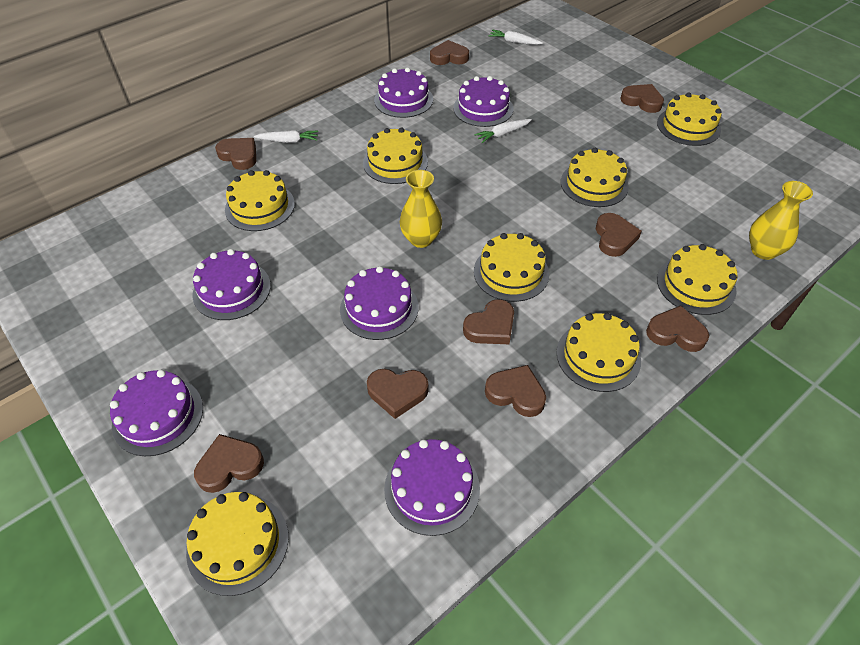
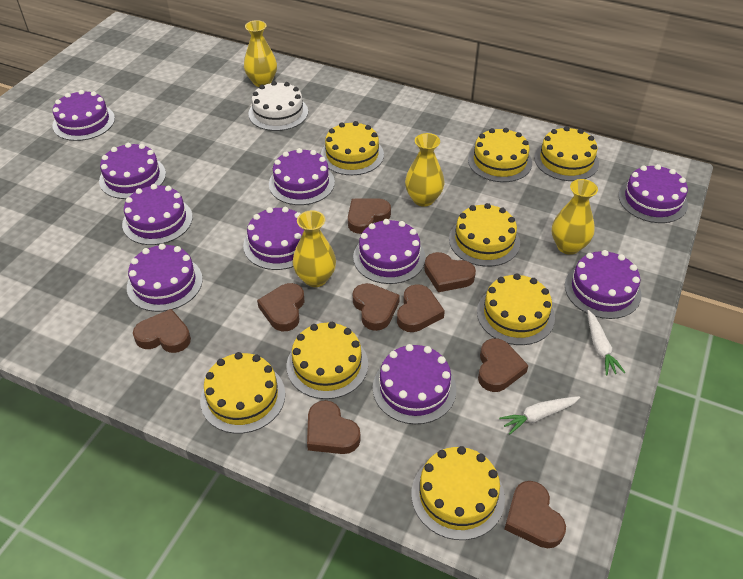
purple cake: [110,370,203,456] [193,249,271,320] [340,266,419,340] [374,67,433,118] [384,439,480,536] [453,76,513,127] = 6 -> [53,90,115,141] [99,143,166,199] [122,184,193,245] [127,244,203,312] [243,207,304,270] [269,148,335,205] [353,219,426,284] [373,344,457,424] [565,250,642,319] [618,164,688,223] = 10
white cake: none = 0 -> [248,81,308,131] = 1
white carrot: [254,130,318,143] [474,119,532,143] [488,30,543,45] = 3 -> [499,396,580,435] [587,310,625,375] = 2
yellow vase: [400,170,442,248] [749,181,813,260] = 2 -> [244,20,277,87] [293,210,336,287] [405,133,444,207] [552,179,598,255] = 4

